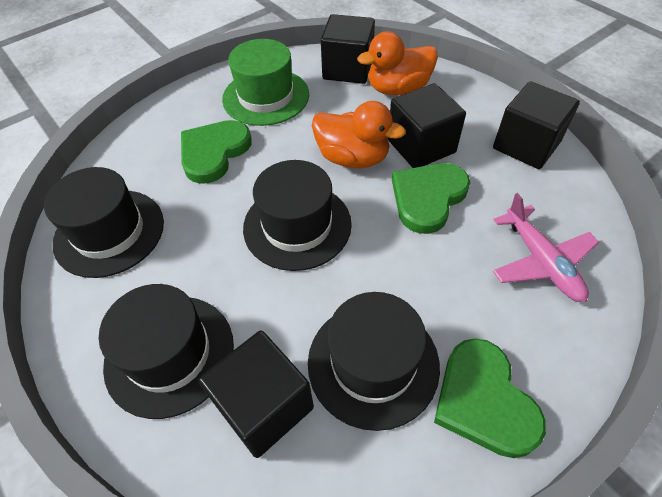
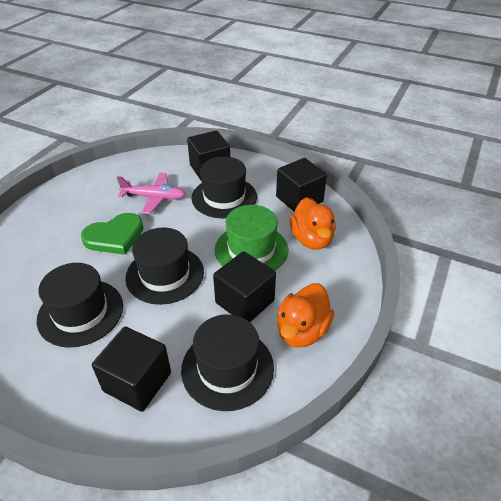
green heart: [181,120,252,184] [392,163,470,234] [434,338,546,458] = 3 -> [81,213,143,255] = 1

